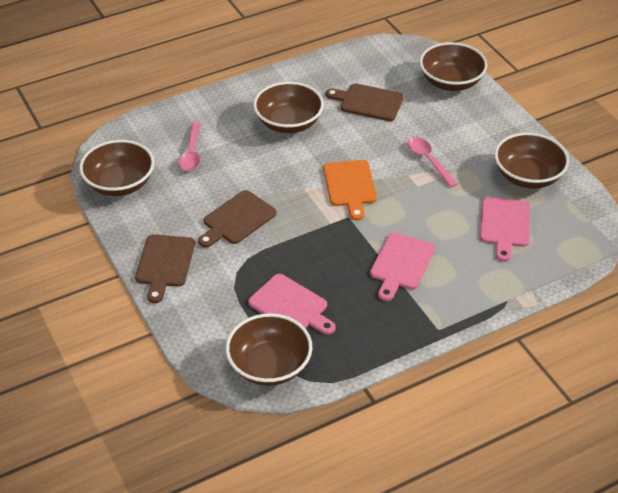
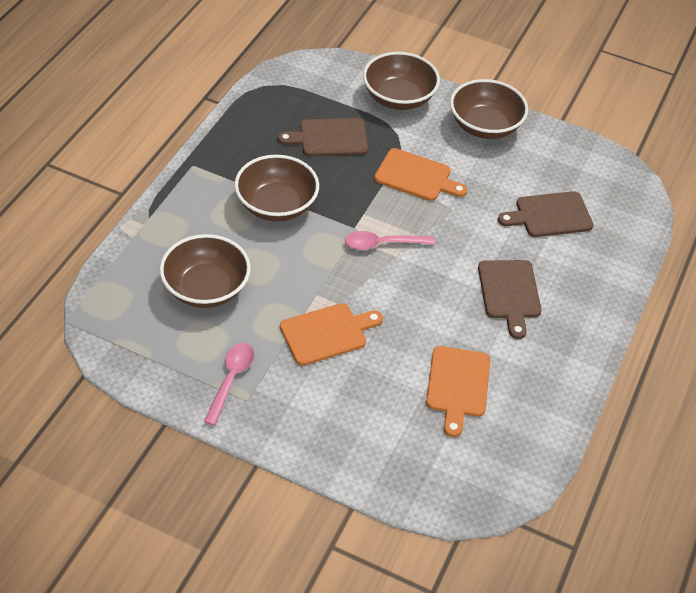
brown bowl: [79,140,154,196] [226,313,312,386] [253,82,324,133] [419,42,487,91] [494,132,569,189] = 5 -> [160,234,251,308] [234,155,319,221] [363,52,440,110] [450,79,528,139] = 4
orange cutting board: [323,160,377,220] = 1 -> [280,303,383,366] [374,148,467,201] [426,346,490,437] = 3
pink cutting board: [248,274,336,335] [370,233,435,301] [480,197,530,262] = 3 -> none = 0

